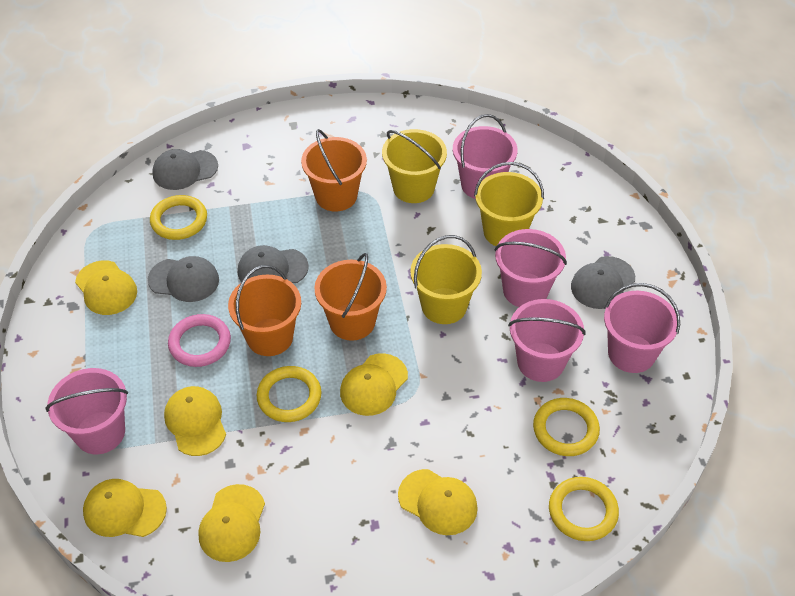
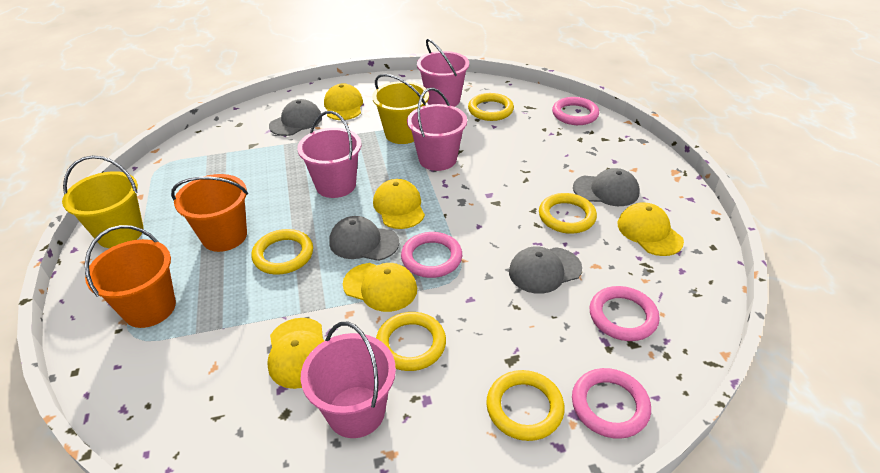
orange bucket: [228,265,301,356] [301,129,367,212] [314,253,387,341] = 3 -> [85,225,176,328] [171,174,248,252] = 2
pink bucket: [46,368,128,454] [453,114,518,199] [494,229,567,307] [508,299,586,382] [604,283,680,373] = 5 -> [297,111,361,198] [301,322,396,438] [407,88,467,171] [417,39,469,107] = 4
pink ring: [168,314,231,367] = 1 -> [401,232,462,278] [552,97,599,125] [572,368,651,439] [590,286,660,341] = 4
yellow bucket: [382,129,447,203] [410,235,482,324] [474,162,544,246] = 3 -> [62,155,144,248] [372,74,429,144] = 2
yellow cap: [75,260,137,315] [83,479,167,537] [164,386,226,456] [198,484,265,562] [340,353,408,416] [398,469,478,535] = 6 -> [267,318,324,389] [324,83,363,120] [343,263,417,312] [373,179,425,229] [618,202,684,256] = 5
yellow ring: [150,195,207,240] [257,366,322,422] [533,398,600,456] [549,477,619,541] = 4 -> [251,229,313,275] [376,312,446,371] [468,93,514,121] [486,370,565,441] [539,193,597,234] = 5

